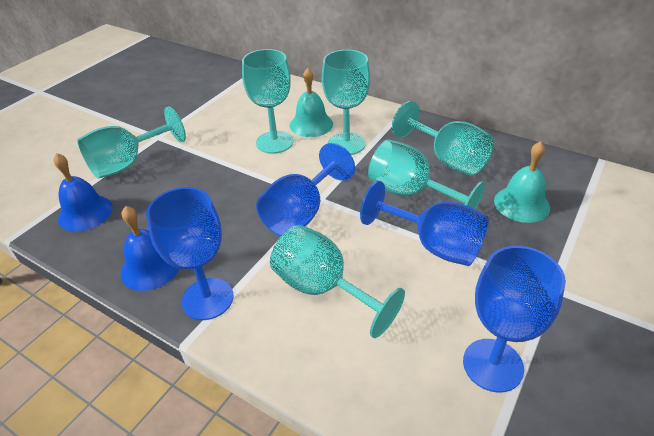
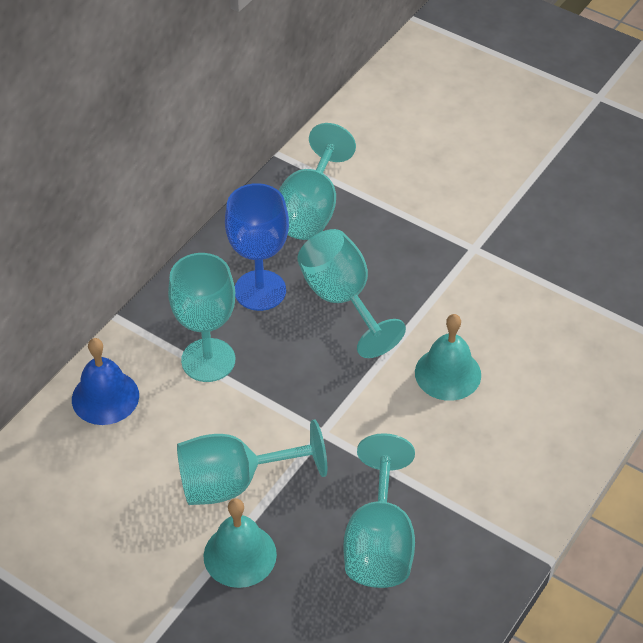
blue bell: [53,153,113,231] [120,206,179,291] = 2 -> [72,338,139,425] = 1
blue goblet: [146,187,234,320] [256,143,355,236] [360,181,489,266] [463,246,566,393] = 4 -> [225,183,289,311] = 1
turquoise goblet: [77,106,186,179] [242,49,293,154] [270,225,405,338] [322,50,370,155] [368,139,485,210] [392,101,494,176] = 6 -> [168,253,235,382] [177,420,327,505] [278,123,356,240] [297,229,406,358] [343,433,415,588] = 5

